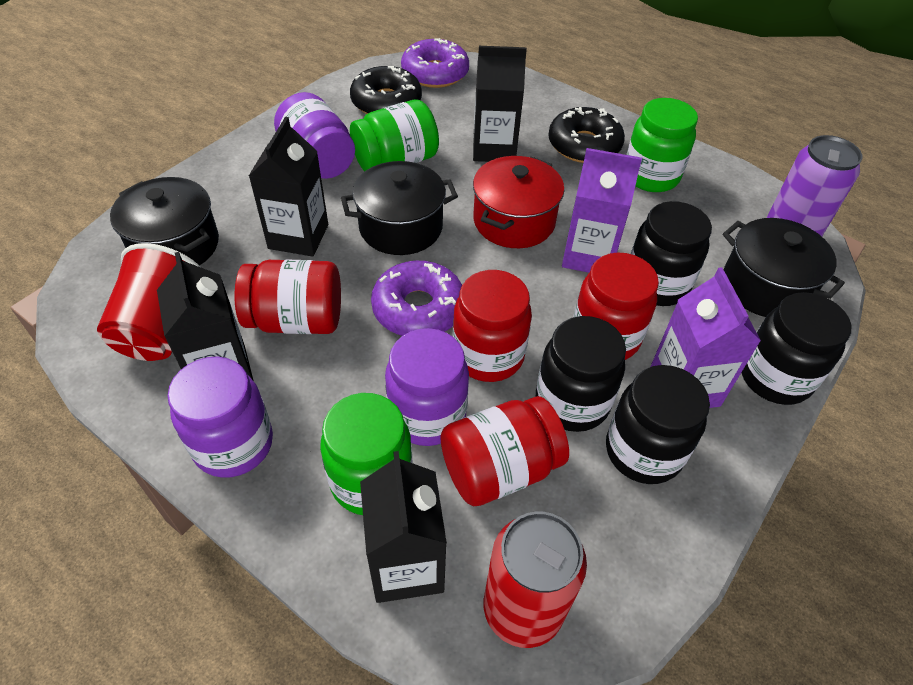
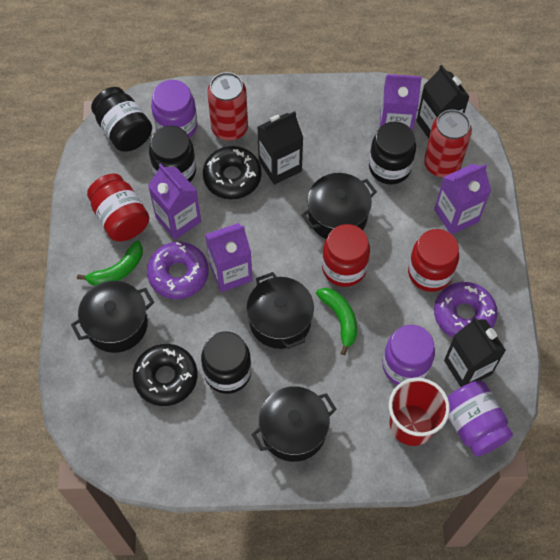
black carton: [157,252,254,381] [249,117,328,257] [360,451,447,603] [473,46,527,162] = 4 -> [258,111,303,185] [416,65,470,139] [444,317,506,387] = 3
black pot: [110,177,219,266] [341,161,458,255] [723,218,845,317] = 3 -> [71,281,154,353] [247,272,314,349] [251,386,337,462] [301,173,377,239] = 4
green banana: none = 0 -> [77,240,143,286] [316,288,357,355] = 2
green jar: [320,393,413,515] [350,99,439,171] [626,98,698,192] = 3 -> none = 0
purple can: [767,135,863,236] = 1 -> none = 0
purple carton: [562,148,642,273] [650,267,761,408] = 2 -> [148,163,201,240] [205,223,253,292] [380,74,422,131] [434,164,491,234] = 4
red can: [484,511,587,648] = 1 -> [207,72,248,141] [424,109,472,177] = 2
red jar: [234,259,341,334] [440,396,569,506] [452,270,532,382] [573,252,659,360] = 4 -> [87,173,149,242] [322,224,370,287] [408,229,459,292] = 3
red pot: [473,156,564,248] = 1 -> none = 0

